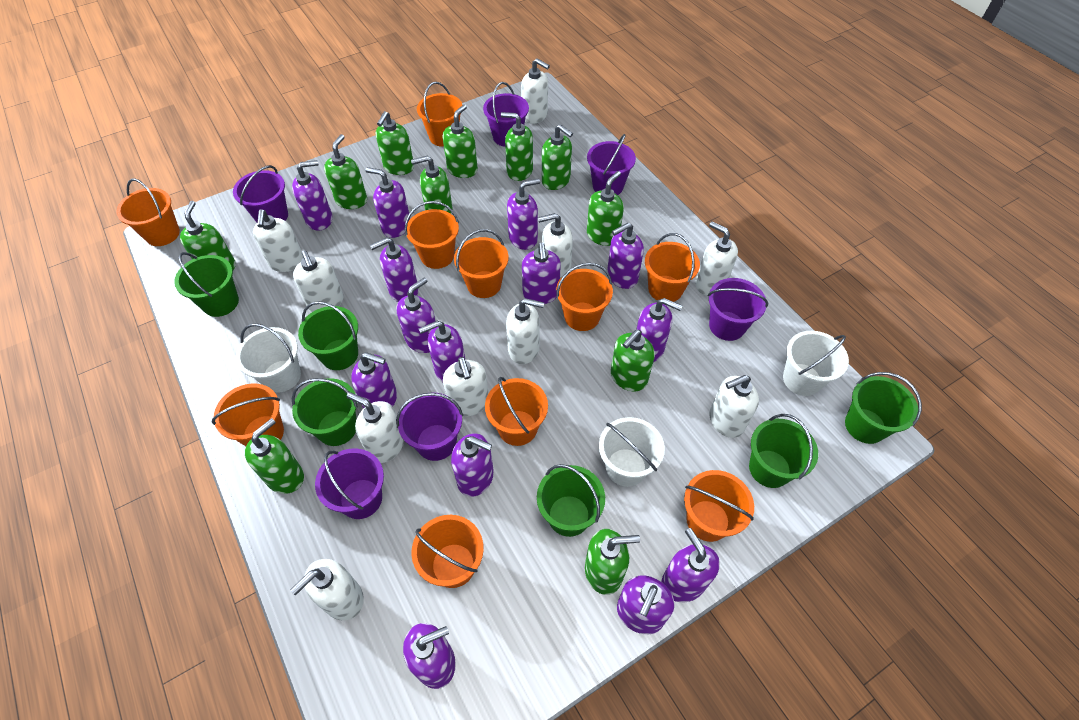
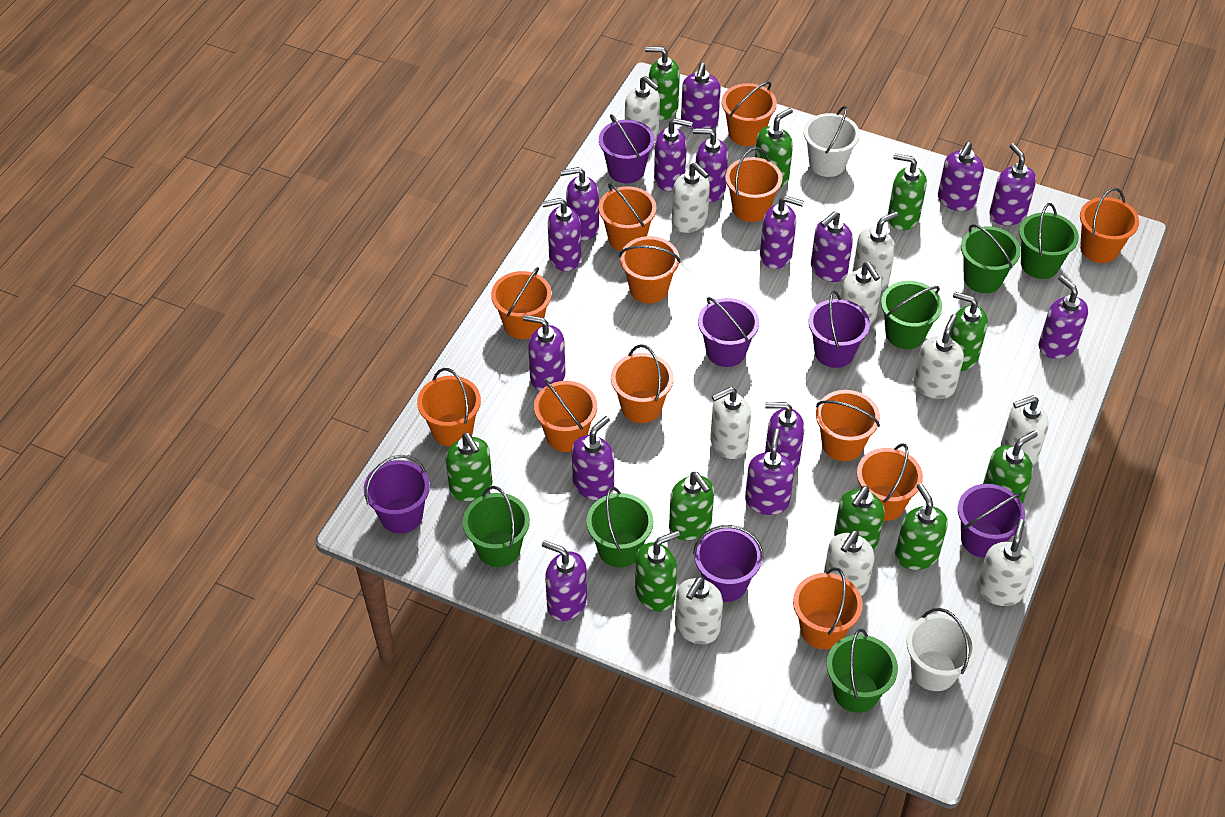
green soap dispenser: [180,201,236,270] [245,418,304,494] [324,134,367,209] [376,111,414,175] [411,156,453,214] [443,104,478,178] [501,112,533,181] [542,124,573,190] [585,529,640,595] [587,171,624,246] [611,330,655,391] = 11 -> [446,433,493,501] [635,530,680,612] [645,47,680,120] [669,472,714,541] [755,108,793,187] [834,486,885,550] [888,154,927,230] [895,483,948,570] [949,292,988,371] [983,430,1038,504] = 10
orange bucket: [116,179,180,246] [212,383,284,446] [405,201,459,269] [411,515,484,588] [417,82,462,147] [454,229,509,298] [485,377,548,446] [556,263,613,331] [645,233,700,302] [684,470,754,542] = 10 -> [417,368,481,447] [491,267,552,339] [534,380,597,452] [598,183,657,251] [611,345,674,423] [619,236,681,303] [722,82,777,146] [725,147,783,222] [793,567,863,649] [816,390,880,461] [857,443,923,521] [1080,188,1139,263] = 12
purple soap dispenser: [292,160,332,230] [351,352,397,409] [366,167,410,238] [370,237,419,302] [396,277,435,353] [403,623,456,689] [419,321,465,382] [451,433,494,497] [507,178,540,250] [522,242,561,304] [607,223,644,289] [617,575,674,634] [636,298,682,362] [662,528,720,602] = 14 -> [523,315,565,391] [542,198,581,271] [542,540,587,621] [561,167,599,241] [572,416,614,500] [654,118,693,191] [681,63,721,129] [693,128,728,202] [745,428,794,515] [760,196,804,269] [765,402,804,471] [811,211,853,282] [938,142,984,211] [989,143,1036,226] [1039,275,1088,359] = 15
white bucket: [236,323,301,393] [599,417,665,487] [783,331,849,396] = 3 -> [804,106,860,177] [907,608,978,691] = 2

